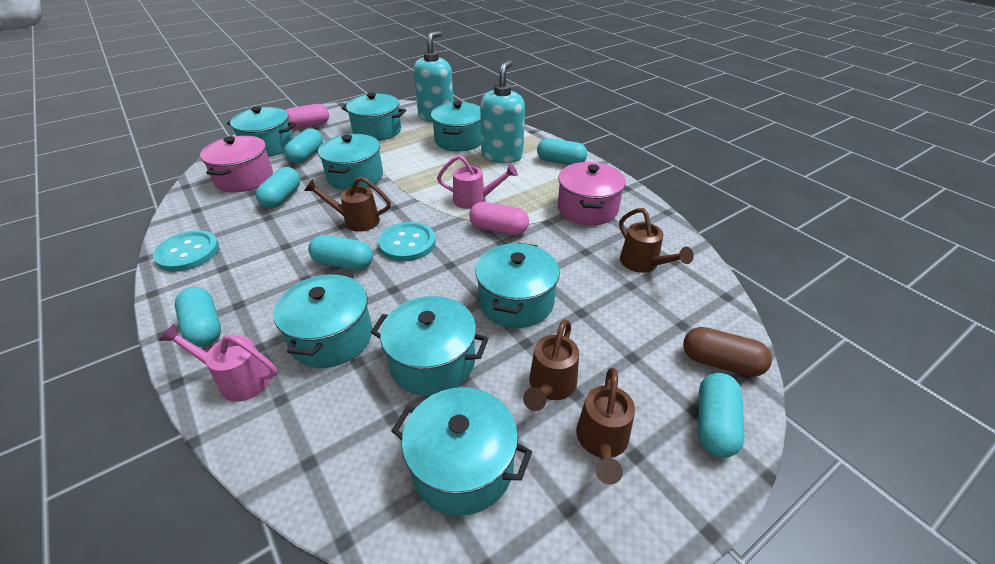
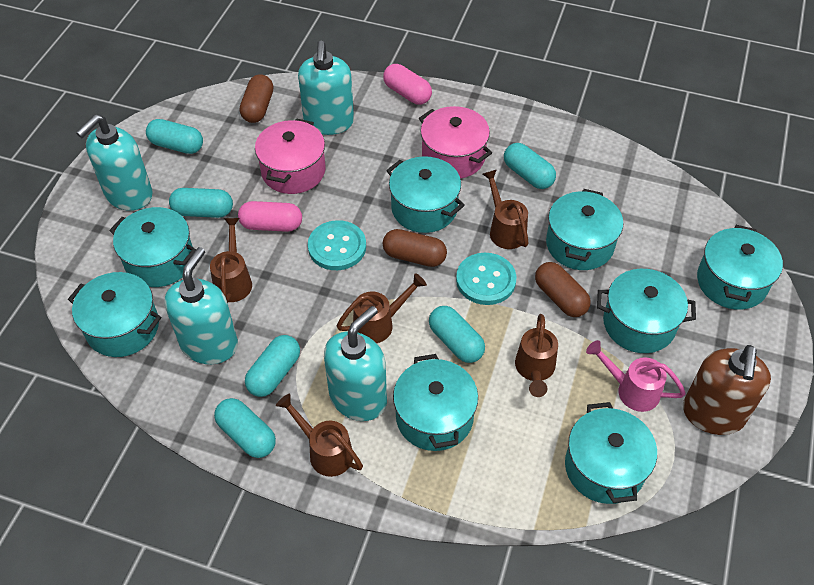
brown capsule: [683,327,772,377] = 1 -> [240,74,274,123] [383,229,447,267] [535,262,591,317] = 3
brown soap dispenser: none = 0 -> [683,345,771,435] = 1
brown watering can: [304,177,391,232] [523,319,579,411] [576,368,635,485] [619,208,694,273] = 4 -> [210,218,252,303] [276,394,363,477] [337,273,427,343] [483,169,528,249] [515,314,558,397] = 5
pink watering can: [159,324,278,402] [437,155,518,209] = 2 -> [586,340,686,412] = 1
turquoise soap dispenser: [413,31,454,122] [480,60,525,163] = 2 -> [76,114,153,211] [165,247,238,364] [298,41,354,135] [324,306,387,421] = 4

